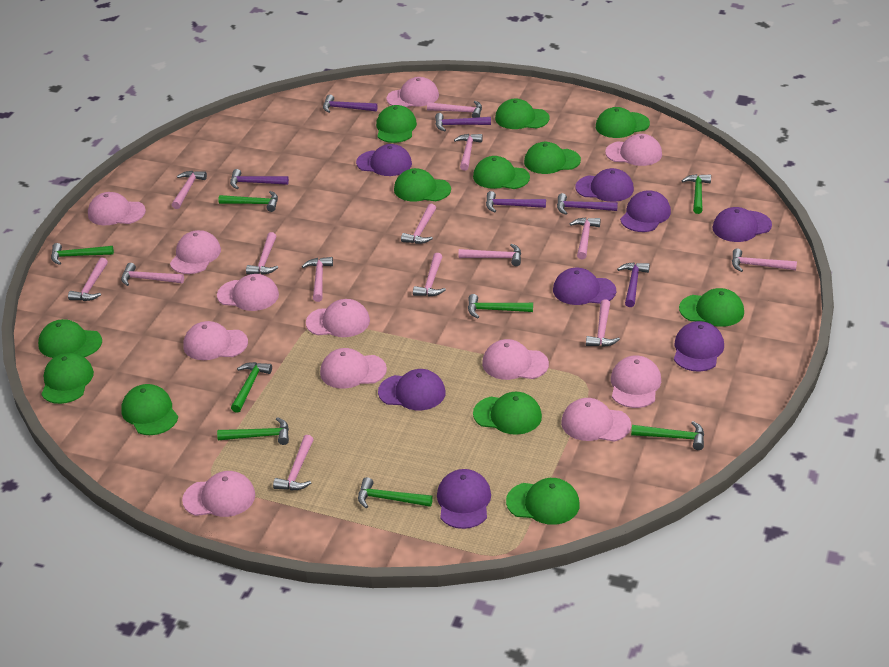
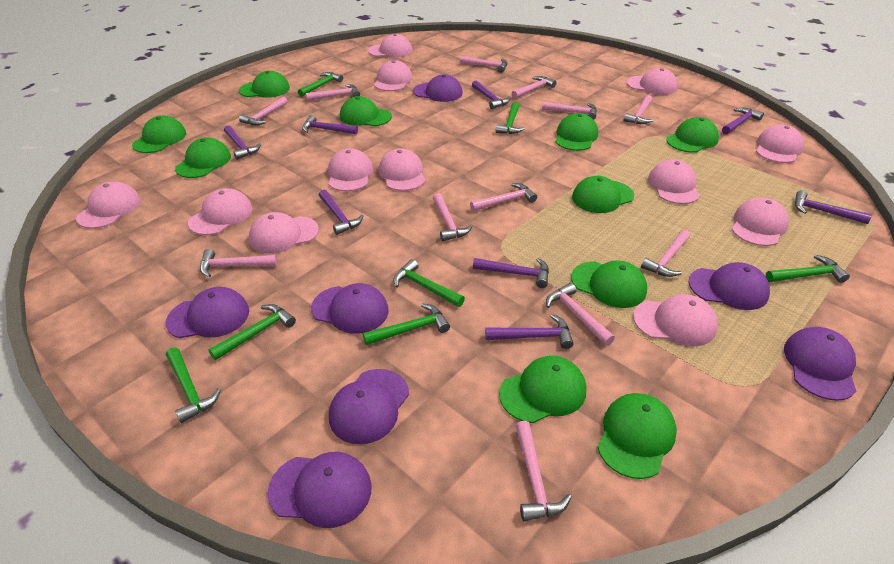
green cap: [38,319,102,358] [41,352,94,404] [121,384,178,435] [376,105,417,143] [394,168,451,202] [473,156,530,189] [473,392,542,435] [495,99,549,129] [506,478,580,525] [524,142,581,174] [596,107,650,138] [679,288,744,327] = 12 -> [132,116,186,153] [175,138,231,178] [239,71,290,98] [340,96,392,126] [499,356,586,423] [555,113,598,151] [571,260,647,308] [572,176,634,213] [597,393,677,479] [666,117,719,153] = 10
green hammer: [51,243,114,265] [217,417,289,445] [218,191,278,212] [231,362,272,413] [358,477,433,508] [468,294,533,318] [631,421,704,450] [682,174,711,214] = 8 -> [166,347,221,423] [208,304,296,360] [298,72,343,97] [363,304,450,345] [393,259,465,307] [496,102,525,134] [766,255,850,283] = 7
pink hammer: [68,258,108,301] [121,263,184,286] [172,171,207,209] [246,232,278,275] [273,435,314,490] [302,257,333,302] [401,204,436,244] [413,253,446,297] [427,101,482,118] [454,134,483,171] [459,244,521,266] [570,218,601,259] [586,299,620,347] [732,248,797,272] = 14 -> [200,249,277,277] [239,97,287,126] [306,84,360,101] [433,193,472,241] [460,56,507,73] [470,183,537,211] [512,76,557,99] [515,421,571,521] [542,102,597,120] [546,283,615,346] [623,95,653,124] [641,230,690,277] = 12
purple cap: [356,144,412,176] [378,369,446,410] [437,469,491,529] [553,268,616,305] [576,168,634,202] [620,190,671,232] [674,321,724,372] [713,207,772,242] = 8 -> [166,287,249,338] [268,452,372,528] [311,283,389,334] [329,369,409,444] [413,75,463,102] [688,262,770,310] [784,327,856,401] = 7
purple hammer: [230,169,289,189] [323,94,378,113] [435,113,491,131] [486,191,546,212] [557,193,618,215] [617,262,650,307] = 6 -> [224,125,261,160] [302,115,358,134] [319,190,363,235] [472,81,510,109] [473,258,549,288] [485,314,574,349] [722,108,764,134] [795,190,872,224] = 8

